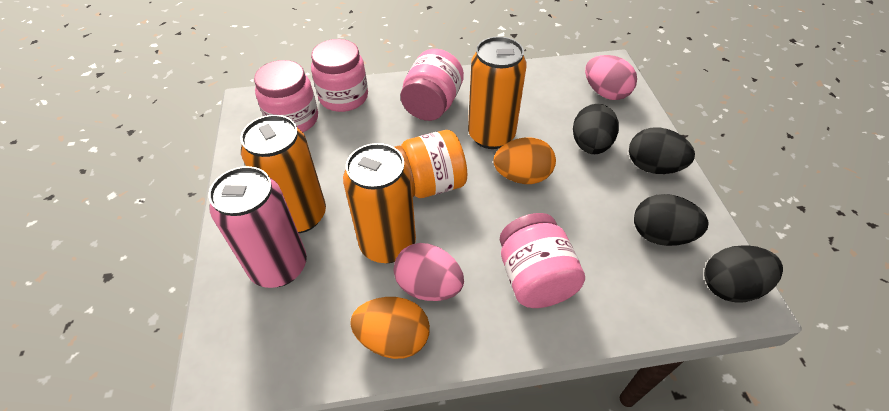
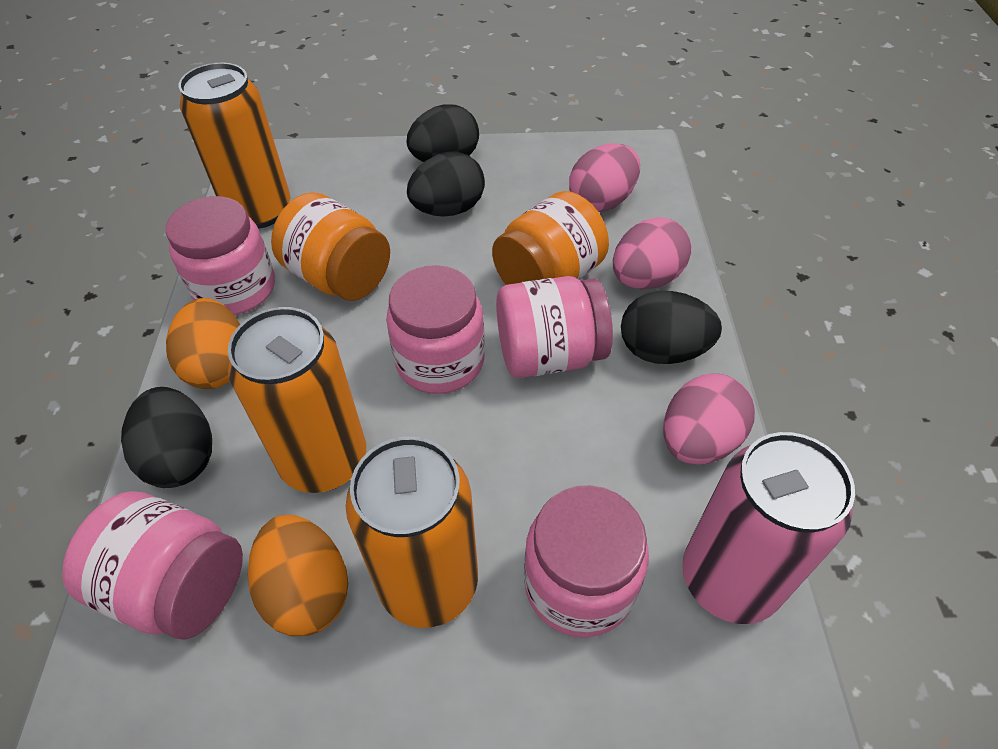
orange jar: [395,130,467,198] = 1 -> [271,192,390,301] [492,191,609,285] = 2
pink egg: [394,243,464,301] [585,55,637,100] = 2 -> [569,143,640,212] [613,217,691,289] [664,374,755,465] = 3
pink jar: [254,60,318,132] [311,39,368,112] [401,49,464,121] [500,213,585,308] = 4 -> [62,491,243,640] [166,196,275,315] [386,265,485,394] [496,276,613,378] [524,485,649,638] = 5

